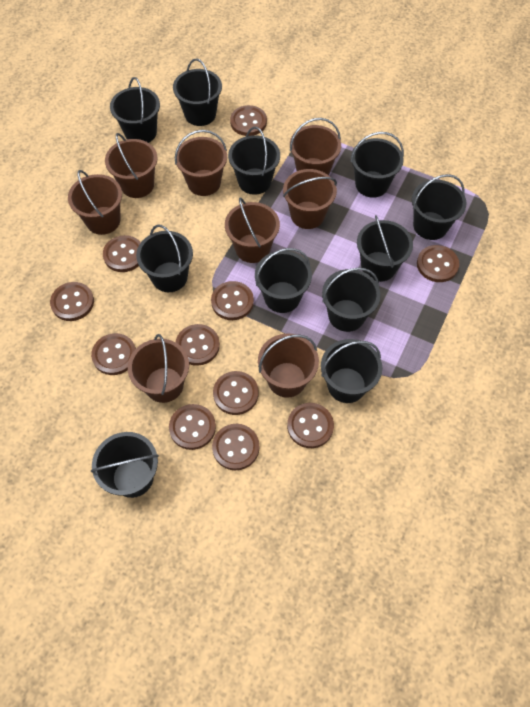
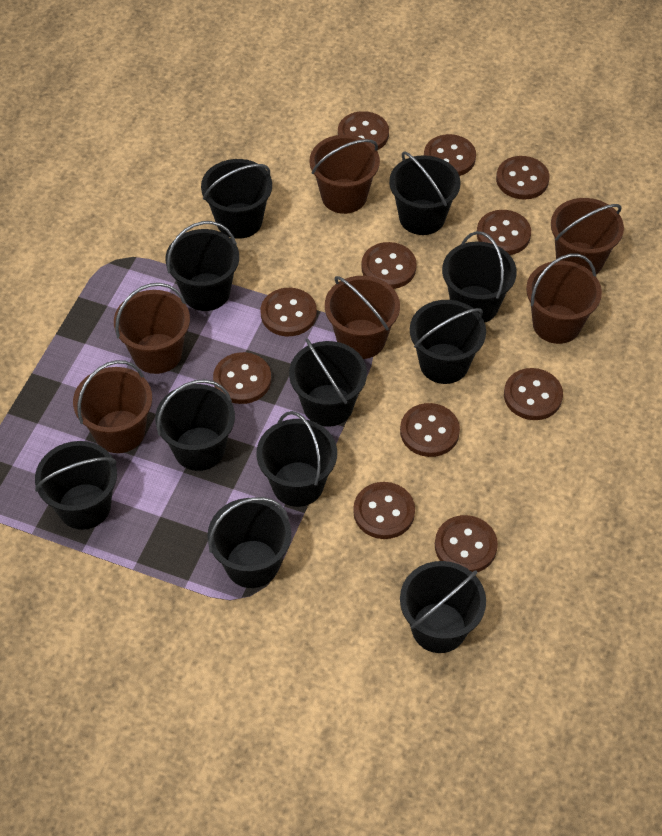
brown bucket: [68,170,122,235] [105,133,158,198] [128,334,189,403] [175,130,227,196] [225,198,280,263] [258,333,319,398] [283,169,337,229] [290,118,341,175] = 8 -> [73,360,152,453] [114,283,190,374] [309,135,380,214] [325,276,400,359] [526,254,602,344] [551,198,624,275] = 6

